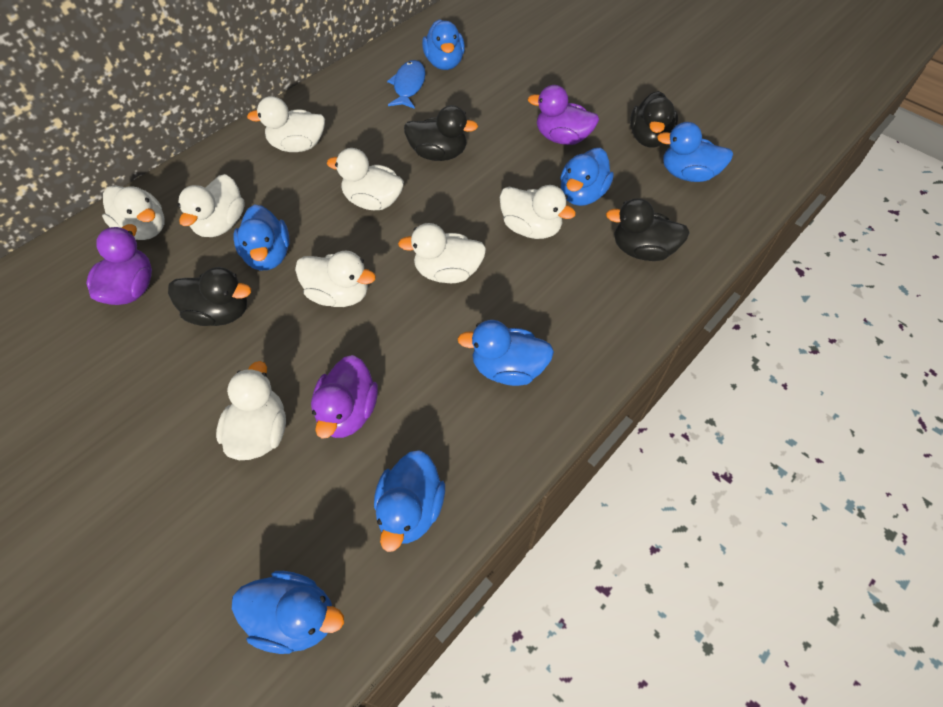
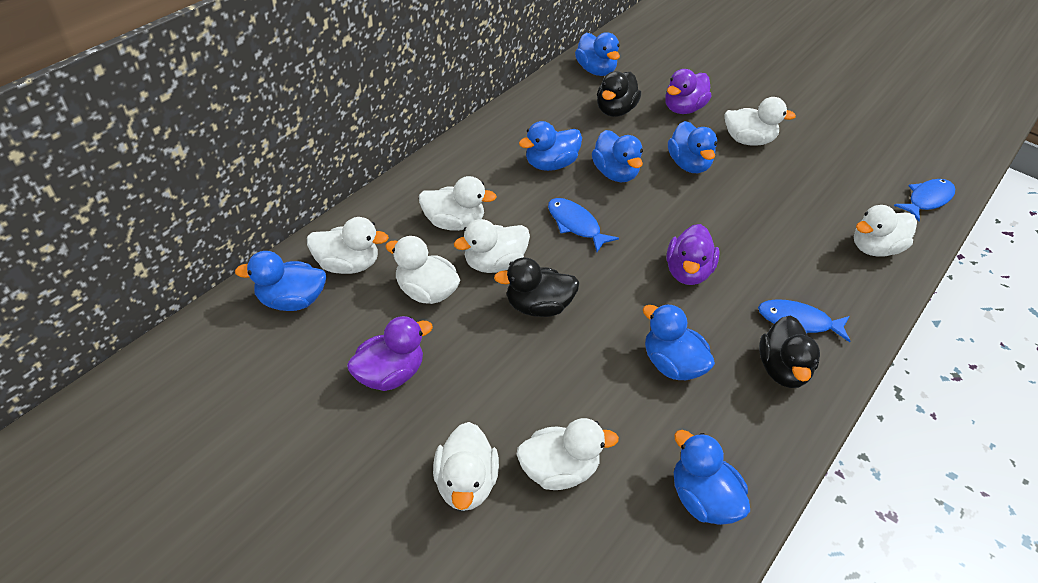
black duck: [168,267,251,326] [404,105,478,161] [606,198,690,261] [630,91,678,148] = 4 -> [494,258,579,317] [597,71,641,117] [759,316,820,388] = 3
blue fish: [387,60,425,109] = 1 -> [548,198,619,252] [758,299,850,342] [894,179,955,221] = 3

